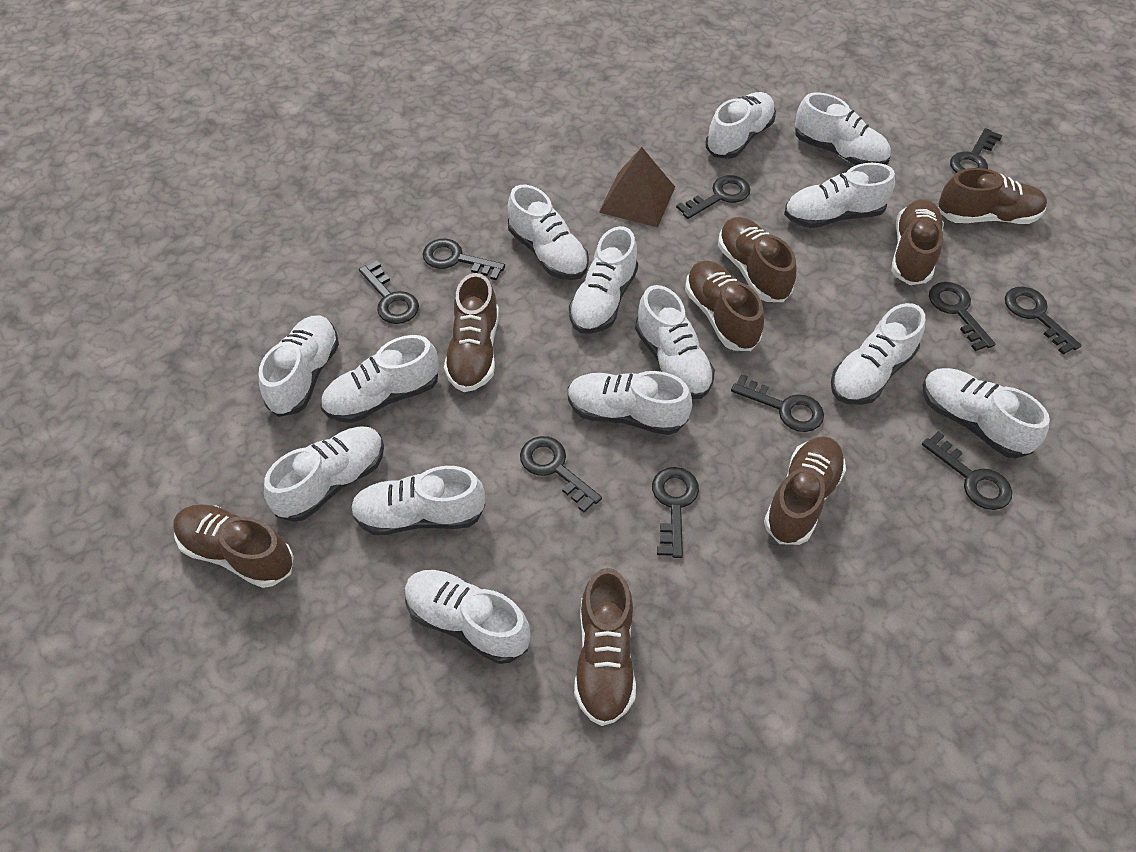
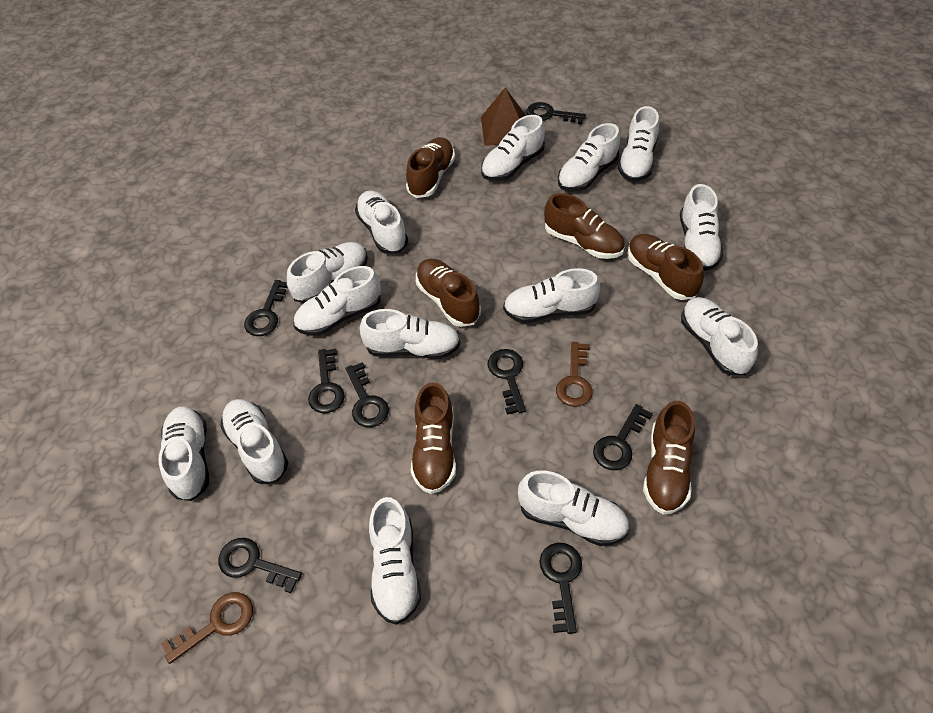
black key: [359,261,419,324] [423,239,505,280] [520,436,602,513] [652,467,699,558] [676,175,750,219] [731,374,824,432] [922,431,1012,510] [929,282,995,351] [950,128,1003,173] [1005,287,1081,355] = 10 -> [218,538,302,593] [244,280,288,336] [308,349,345,413] [345,362,389,427] [488,349,526,415] [527,102,586,125] [540,543,582,634] [593,404,653,470] = 8
brown key: none = 0 -> [161,592,253,664] [556,342,593,407] = 2
brown shoe: [173,504,294,588] [444,273,499,392] [574,568,636,726] [685,261,764,351] [718,217,797,302] [764,436,846,545] [892,199,944,285] [938,168,1047,224] = 8 -> [406,137,455,198] [411,382,456,494] [416,259,481,327] [544,193,625,259] [628,234,704,300] [643,401,695,515] = 6

